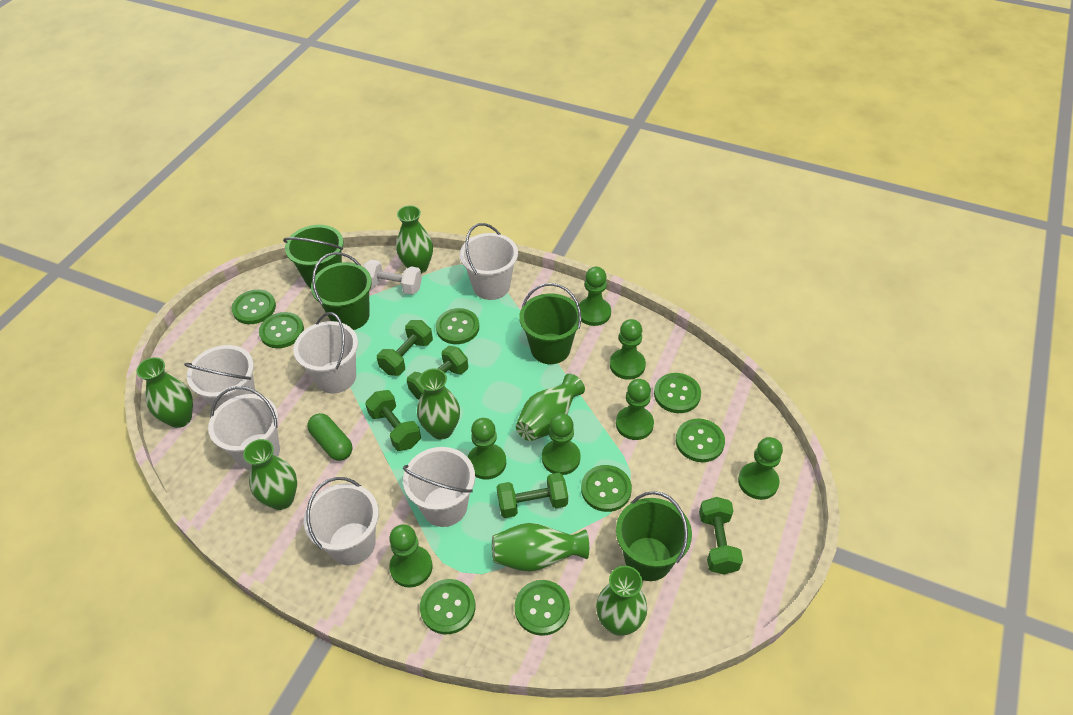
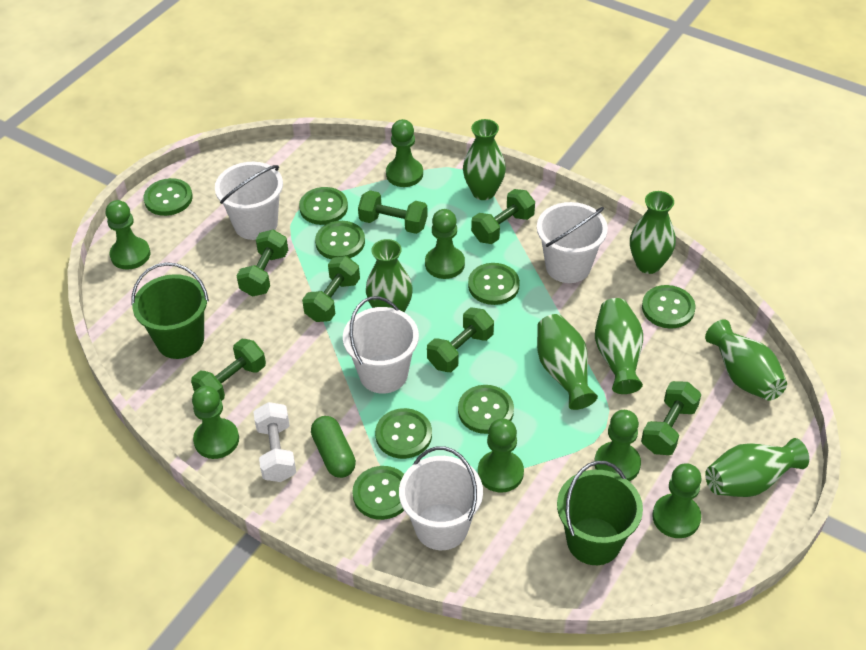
green bucket: [283,225,343,288] [311,252,372,330] [519,283,582,364] [616,491,692,581] = 4 -> [131,262,209,359] [557,461,643,565] = 2
green dumbbell: [365,390,421,451] [377,320,433,376] [407,346,468,399] [497,473,568,518] [699,497,743,574] = 5 -> [191,339,266,401] [237,230,288,297] [302,256,360,322] [358,190,428,234] [427,307,494,372] [471,189,535,244] [641,381,701,455] = 7
white bucket: [184,345,255,410] [208,386,280,470] [293,312,358,394] [304,477,379,565] [403,447,475,527] [460,223,518,300] = 6 -> [215,162,283,240] [343,296,419,394] [399,446,483,550] [537,202,608,283] = 4

